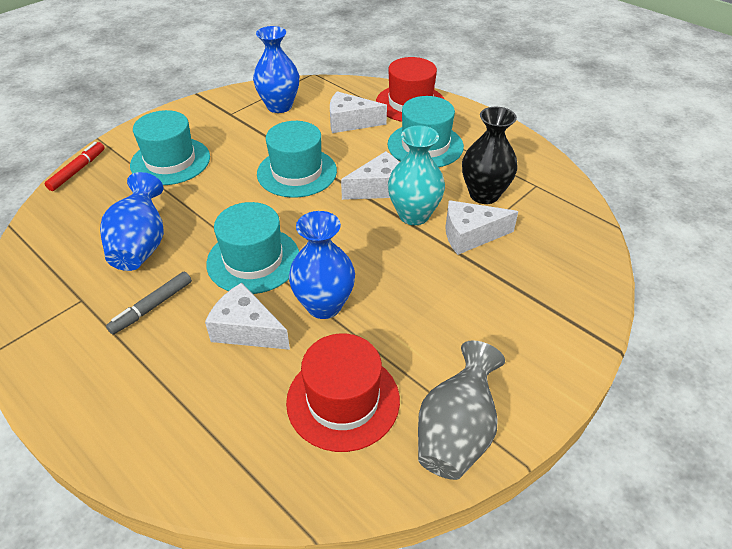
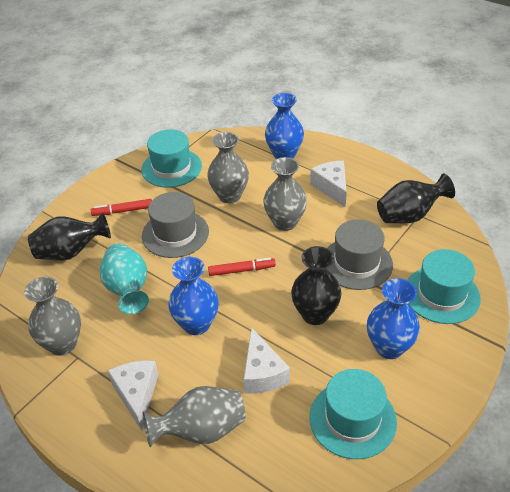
black vase: [462,107,518,204] = 1 -> [28,212,111,261] [291,246,341,325] [377,174,455,223] = 3
grey hat: none = 0 -> [142,192,209,258] [326,220,393,290] = 2
grey marker: [106,272,192,335] = 1 -> none = 0
grey vase: [418,341,505,480] = 1 -> [24,277,81,356] [143,386,246,447] [207,132,249,203] [263,157,307,231] = 4
red hat: [286,333,400,452] [376,57,444,122] = 2 -> none = 0
red marker: [45,142,105,191] = 1 -> [91,199,152,216] [208,258,276,276] = 2
turquoise hat: [130,110,210,185] [206,202,299,294] [257,121,337,198] [388,96,464,167] = 4 -> [141,129,202,188] [309,369,397,459] [407,249,481,324] = 3
white cheese: [205,283,290,350] [330,91,387,133] [341,151,399,200] [445,200,519,255] = 4 -> [108,360,158,431] [243,327,290,394] [310,161,347,207] = 3

